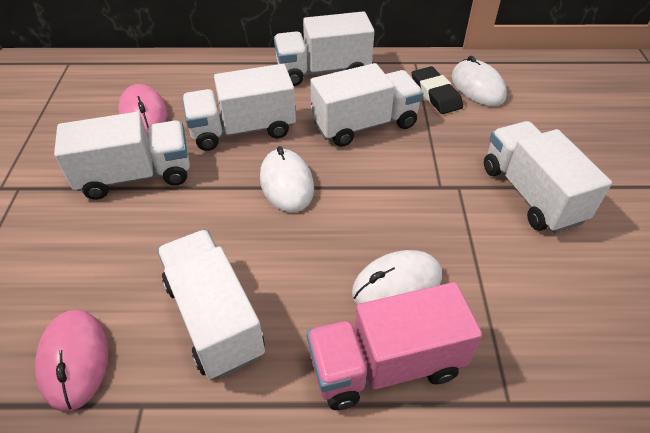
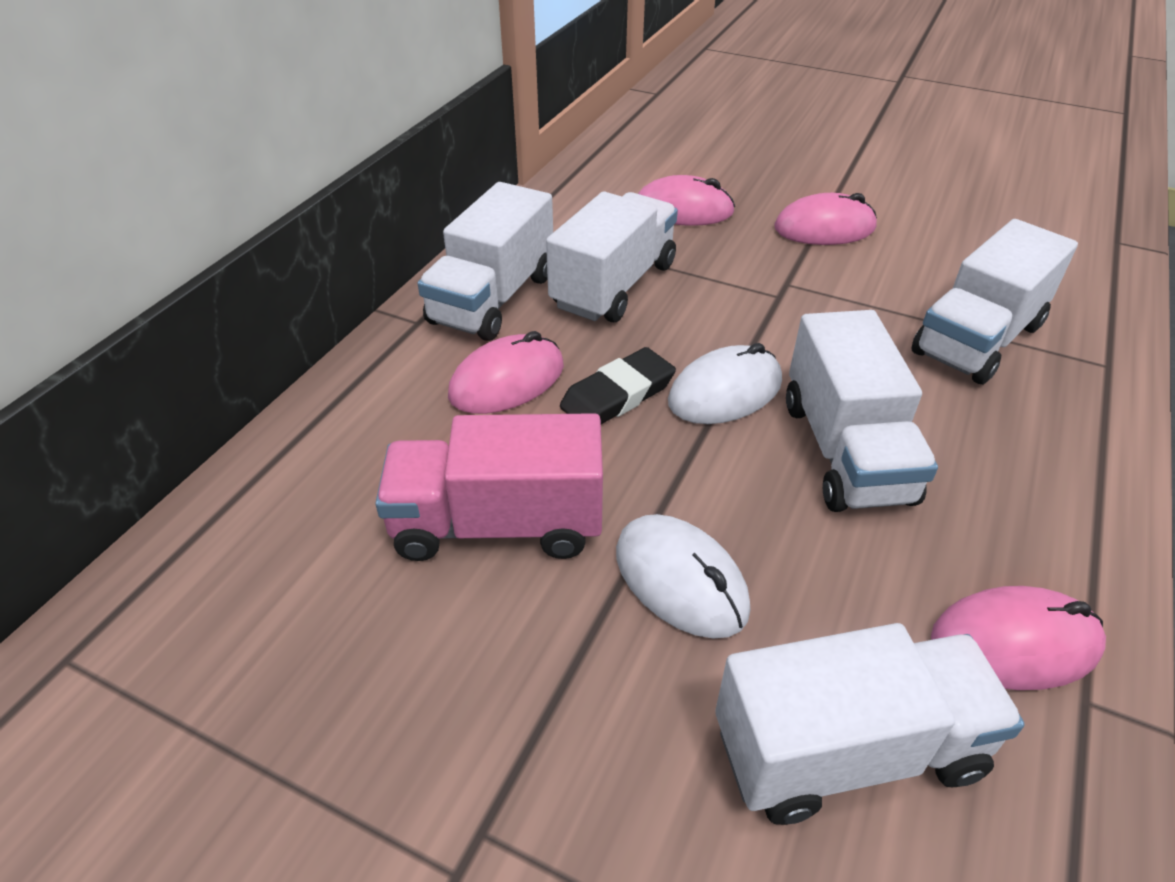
pink mouse: [35,310,109,412] [118,84,167,135] = 2 -> [448,331,564,414] [638,175,735,226] [774,193,877,245] [931,586,1106,690] = 4
white mouse: [260,146,314,212] [352,250,442,305] [452,56,507,106] = 3 -> [616,514,751,639] [668,343,782,424] = 2
white truck: [54,112,190,200] [157,230,265,379] [182,64,296,151] [274,11,374,86] [310,63,423,147] [484,121,612,233] = 6 -> [418,182,553,341] [546,192,678,322] [715,623,1025,825] [786,310,938,512] [912,219,1078,384] = 5

